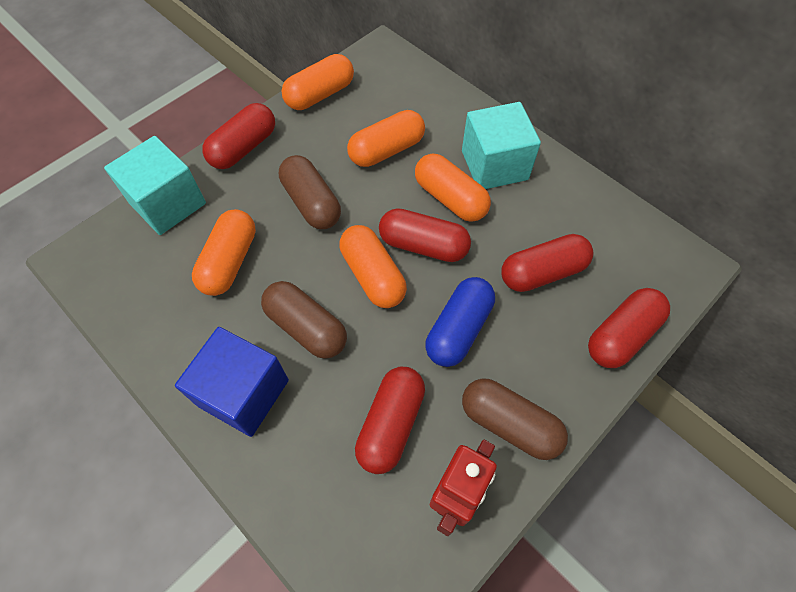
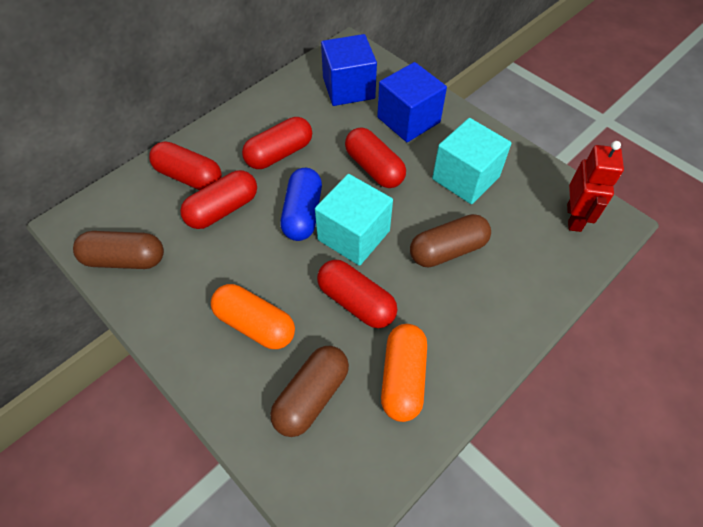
blue cube: [175,327,289,437] = 1 -> [321,34,377,106] [377,62,447,142] = 2
orange capsule: [192,209,256,296] [281,54,354,110] [339,225,407,308] [347,110,425,167] [415,154,491,222] = 5 -> [211,284,295,349] [381,324,427,422] = 2

